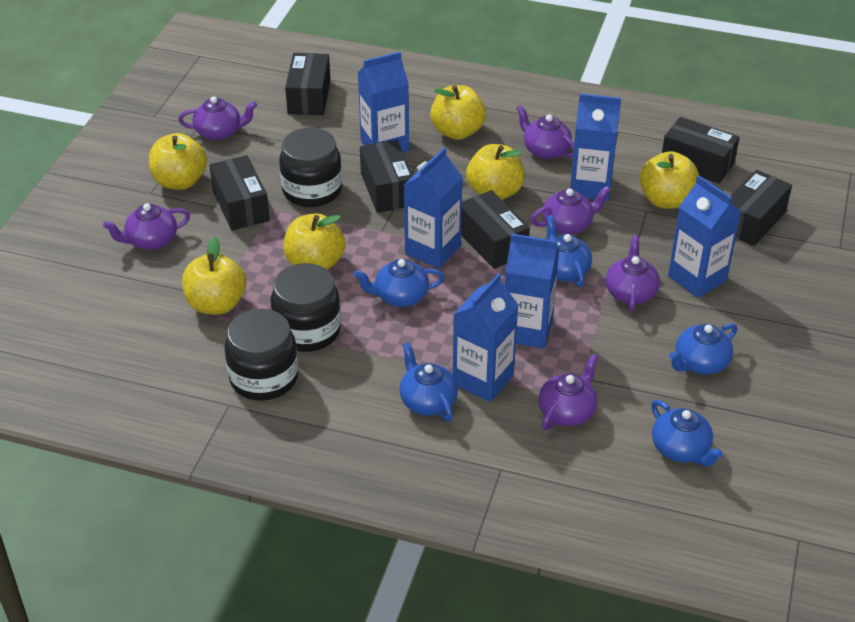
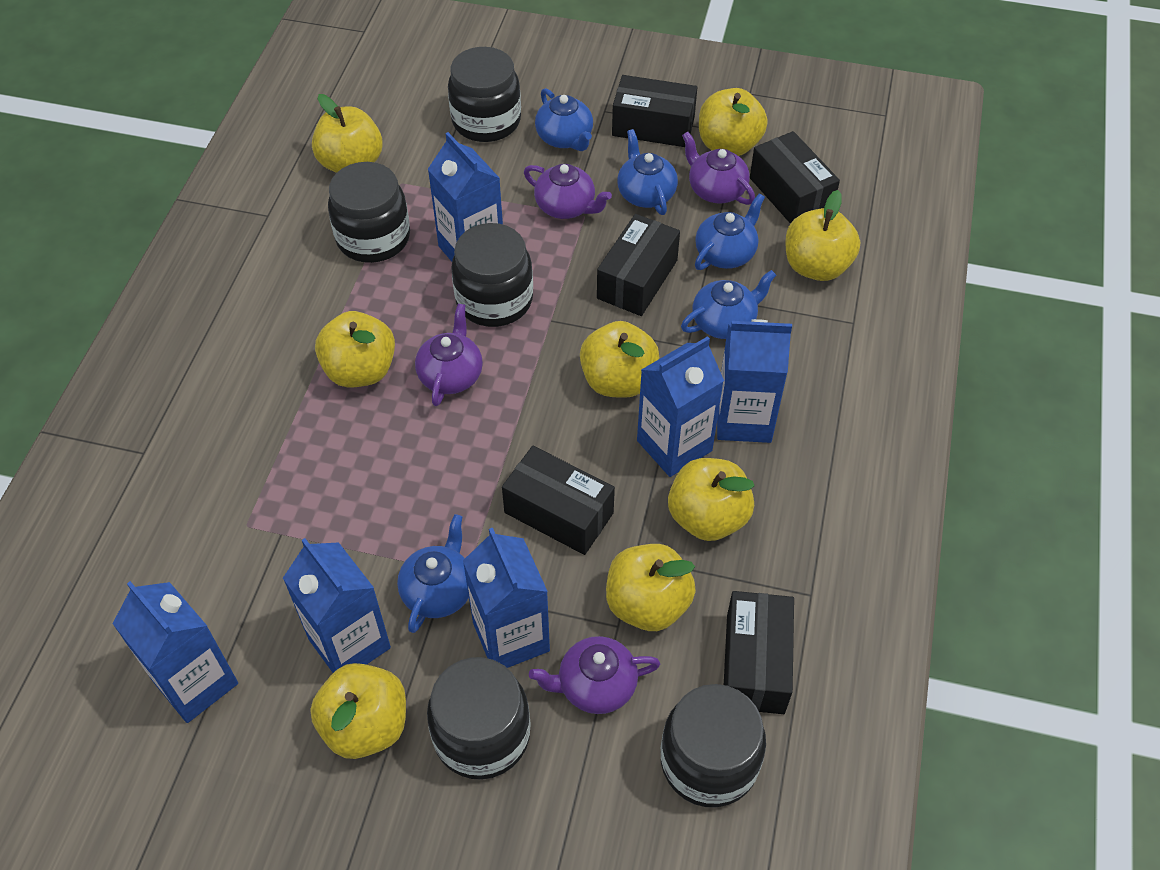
black box: [209,155,270,231] [285,53,330,115] [360,140,413,213] [461,190,530,269] [662,117,740,184] [731,170,792,246] = 6 -> [502,446,615,555] [597,214,680,316] [612,75,697,147] [724,591,794,714] [750,131,840,224] = 5
black jar: [225,309,299,400] [271,263,341,352] [279,128,342,207] = 3 -> [328,162,410,263] [427,657,531,780] [448,47,521,142] [451,223,533,327] [661,684,766,807] = 5
purple teapot: [103,203,190,250] [178,96,257,141] [517,105,574,159] [531,186,611,235] [539,354,598,430] [606,235,660,311] = 6 -> [415,304,483,406] [524,164,612,219] [529,636,660,714] [682,132,755,205] = 4
yellow apple: [149,133,207,190] [182,236,246,315] [284,213,345,270] [430,85,486,140] [466,144,525,200] [639,151,699,209] = 6 -> [310,663,406,759] [312,94,383,173] [315,311,395,388] [580,321,659,398] [606,544,696,631] [668,458,754,541] [699,88,768,156] [786,190,860,281] = 8

